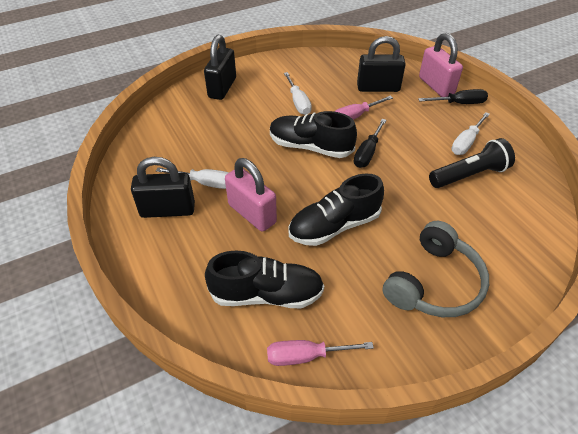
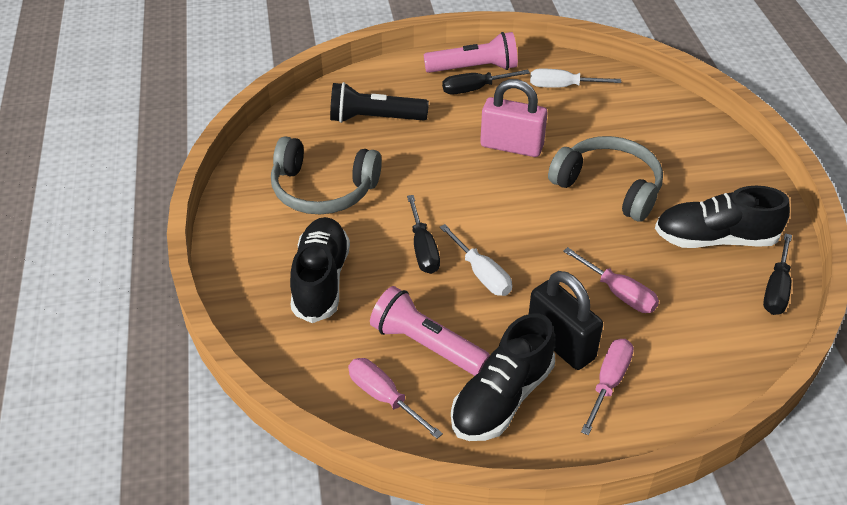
black padlock: [131,157,195,218] [204,35,236,100] [357,36,406,92] = 3 -> [529,271,603,370] = 1
black screwdriver: [354,119,386,168] [418,89,488,104] = 2 -> [407,195,440,274] [442,70,530,95] [763,233,792,315] = 3
grey headphones: [383,221,489,317] = 1 -> [271,137,382,215] [548,136,663,222] = 2
pink flashlight: none = 0 -> [370,286,490,376] [424,32,518,73] = 2
pink padlock: [225,158,277,232] [419,33,463,97] = 2 -> [480,79,548,157] = 1
pink screwdriver: [267,340,374,366] [334,96,393,120] = 2 -> [348,358,443,439] [563,247,659,313] [581,339,634,435] = 3
white screwdriver: [156,167,229,189] [284,72,312,115] [451,112,490,155] = 3 -> [440,224,512,296] [530,68,621,88] = 2

